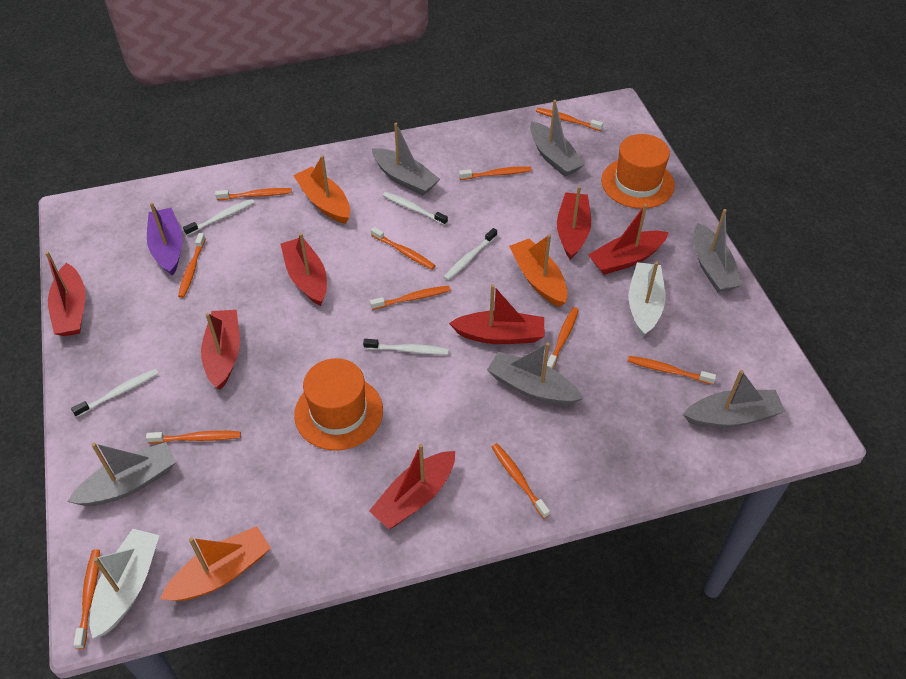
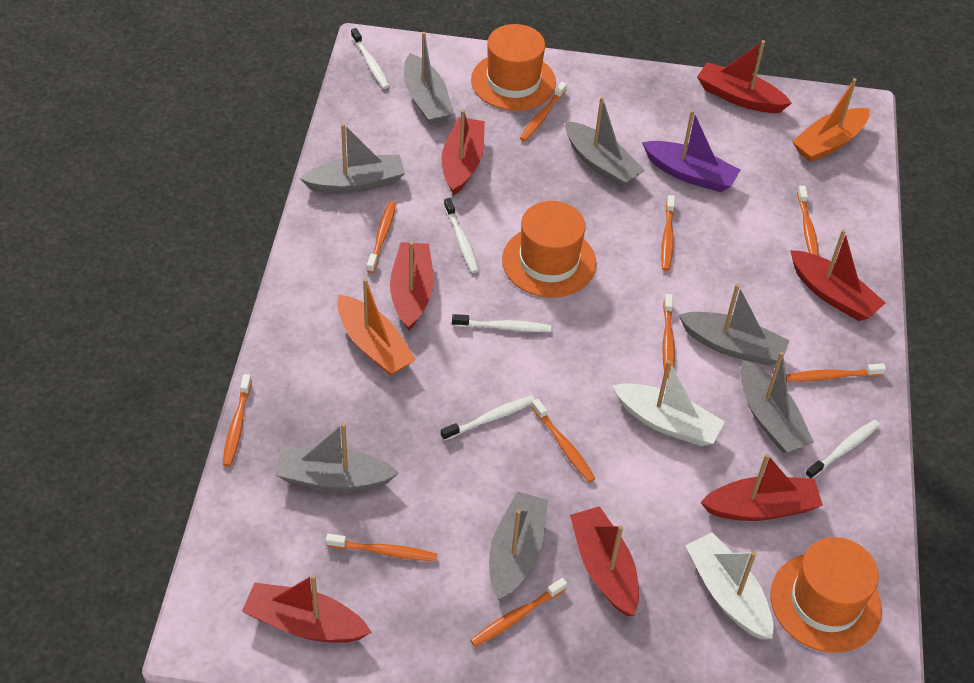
grey boat: [67,442,176,506] [372,123,440,196] [487,342,583,405] [530,100,585,177] [683,370,786,428] [694,209,743,292] = 6 -> [275,423,399,492] [300,123,405,194] [404,32,453,125] [489,491,548,600] [565,97,645,187] [679,284,790,366] [740,352,814,453] = 7
orange boat: [160,526,271,601] [293,155,350,224] [509,234,567,307] = 3 -> [337,278,416,376] [792,78,870,162] = 2
orange hat: [294,358,383,451] [601,134,675,209] = 2 -> [471,24,556,111] [502,201,596,298] [770,537,882,653] = 3
orange toothbrush: [73,549,100,649] [146,431,241,443] [178,233,206,298] [215,188,292,200] [370,286,450,310] [371,227,436,269] [459,166,532,180] [492,443,550,519] [536,108,603,131] [547,307,579,369] [628,356,716,384] = 11 -> [223,374,252,467] [326,534,437,561] [367,201,396,273] [470,578,567,647] [520,82,567,142] [531,399,596,483] [661,195,675,271] [662,294,675,378] [786,363,886,382] [797,186,819,256] = 10

